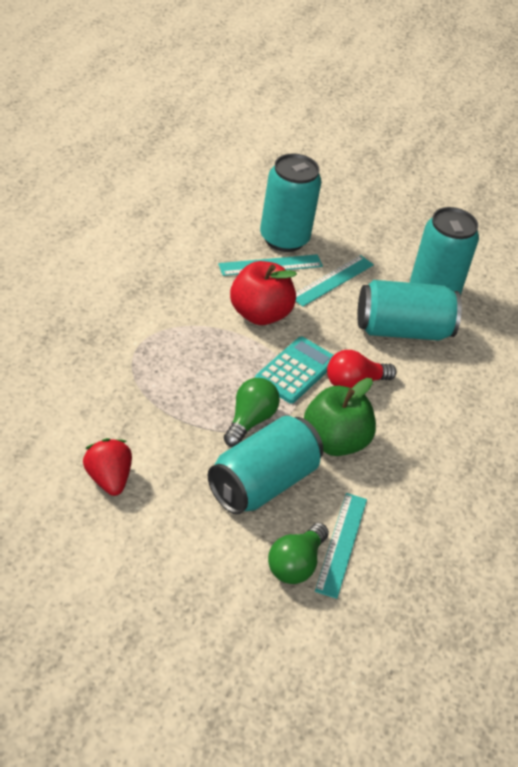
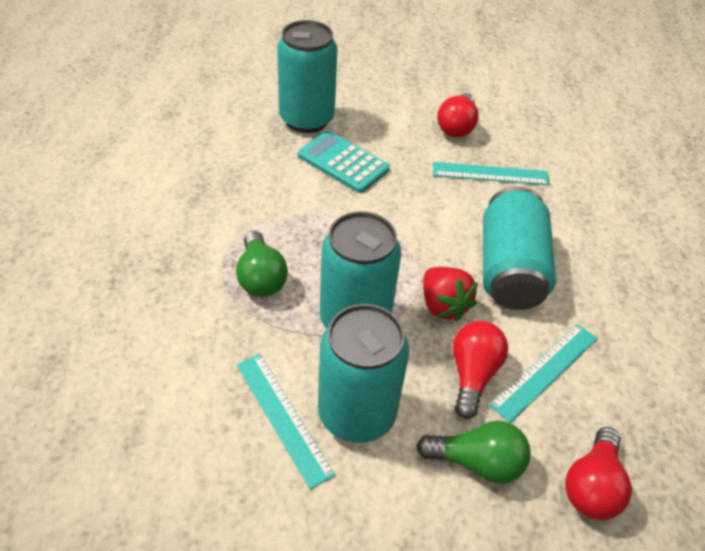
green apple: [304,378,376,456] = 1 -> none = 0
red apple: [230,261,297,325] = 1 -> none = 0
red light bulb: [327,350,397,388] = 1 -> [437,93,478,137] [453,321,508,419] [565,427,632,520] = 3

